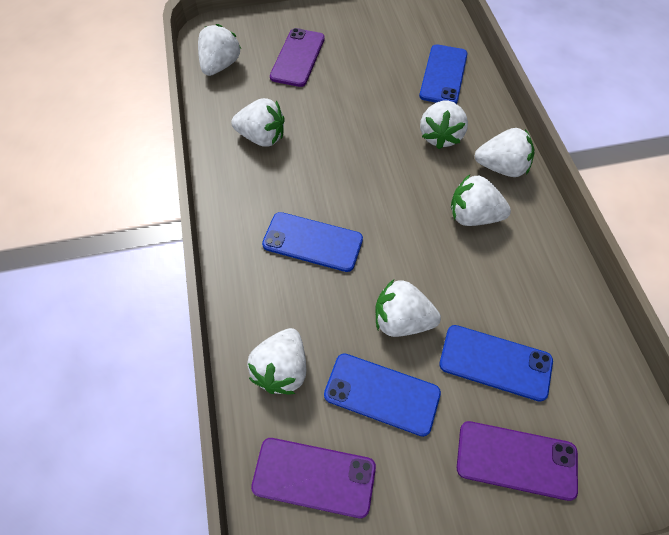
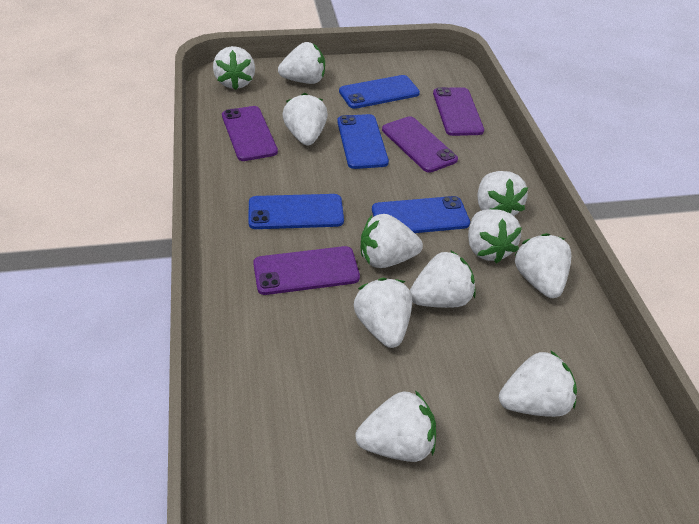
purple phone: [251,438,376,518] [270,28,325,87] [457,421,578,501] = 3 -> [222,106,278,161] [253,246,360,295] [382,116,458,173] [433,87,484,136] = 4
white strawberry: [198,24,241,76] [231,98,285,147] [247,328,306,394] [375,279,441,337] [420,101,468,149] [451,175,511,226] [475,128,535,177] = 7 -> [213,46,255,90] [278,42,325,84] [283,93,328,145] [354,278,412,348] [355,390,436,462] [361,214,423,268] [410,250,476,308] [468,209,522,263] [477,171,528,216] [499,350,577,417] [514,233,571,298] = 11

